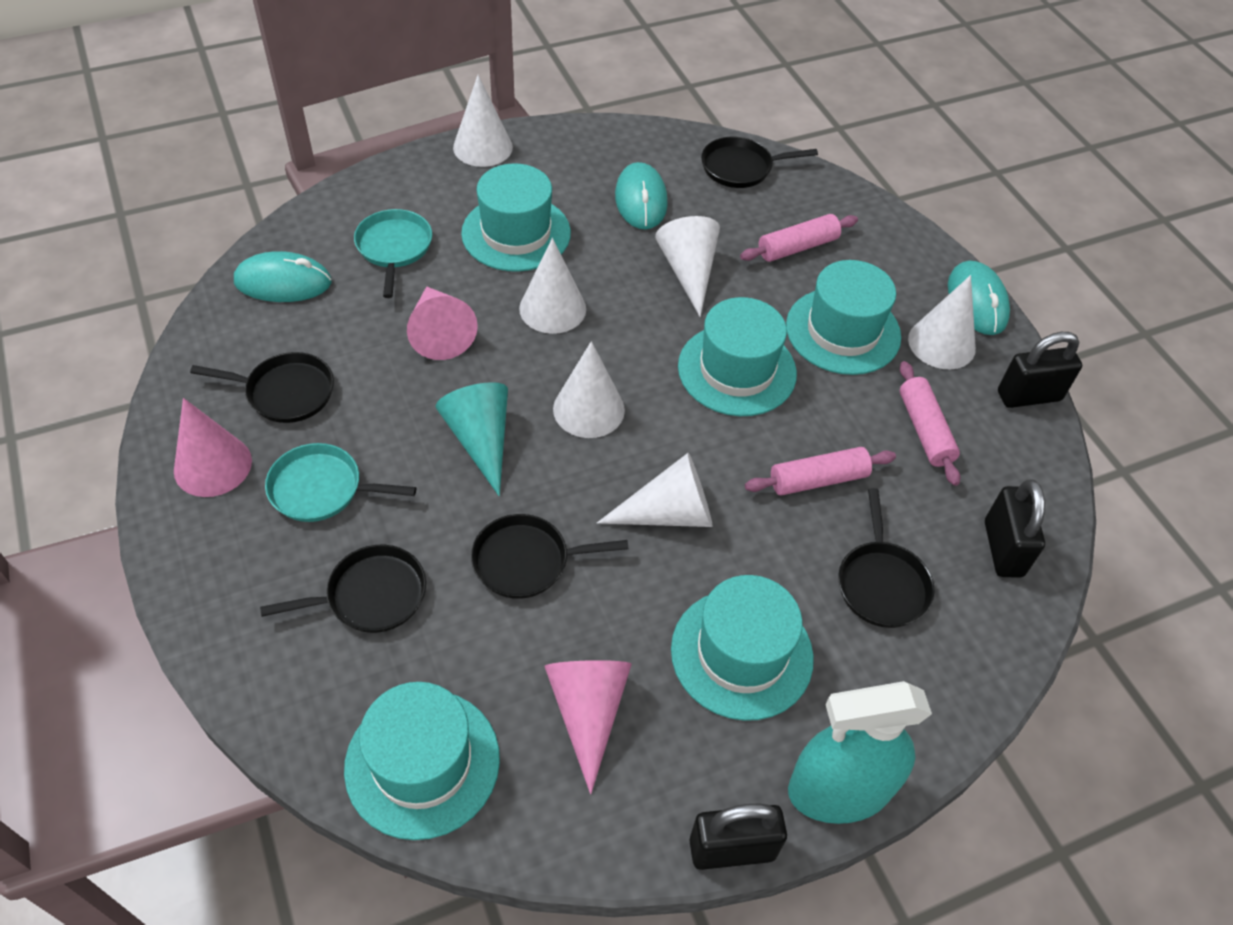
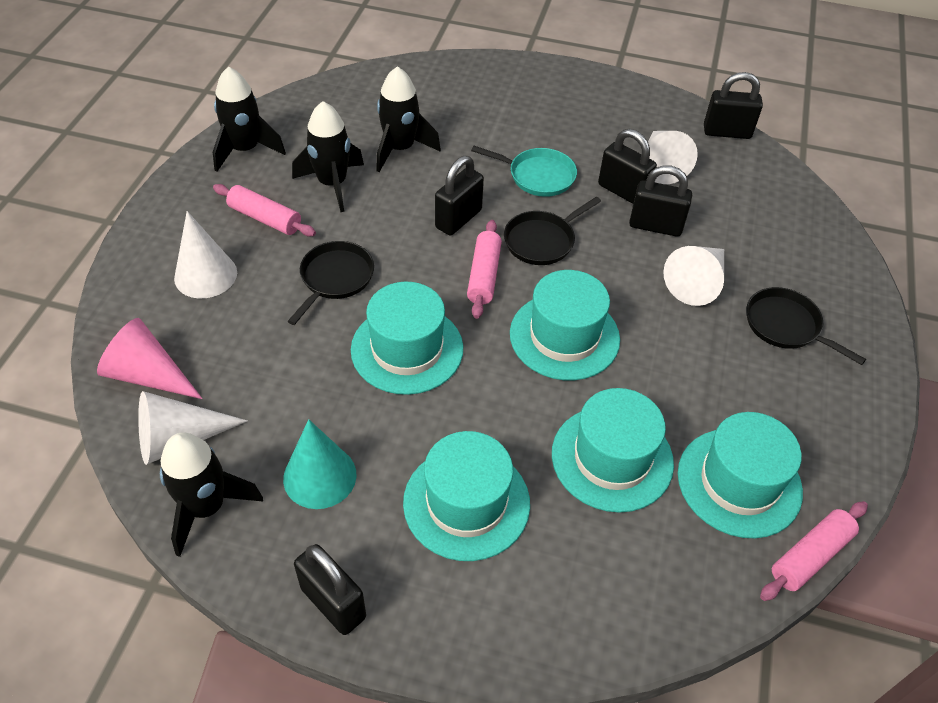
black padlock: [690,803,787,870] [985,480,1045,578] [998,332,1082,408] = 3 -> [294,544,366,635] [435,156,484,236] [598,129,657,204] [629,165,692,237] [704,72,763,139] = 5
black pan: [190,352,334,423] [260,545,426,633] [471,514,628,599] [701,137,818,188] [838,488,935,628] = 5 -> [288,241,374,325] [504,197,601,265] [746,287,866,365] = 3
black rocket: none = 0 -> [160,432,263,557] [213,67,286,172] [292,101,364,212] [376,66,441,172] = 4
pink cone: [174,398,252,497] [407,286,478,360] [544,660,632,794] = 3 -> [97,318,203,399] = 1
turquoise mouse: [234,251,332,302] [615,162,668,230] [948,261,1010,335] = 3 -> none = 0
turquoise pan: [265,443,416,522] [354,209,432,298] = 2 -> [471,146,577,197] = 1
turquoise spray bottle: [788,681,932,824] = 1 -> none = 0
white cone: [453,75,513,167] [519,238,586,334] [553,341,625,438] [597,453,713,527] [655,216,720,317] [908,275,976,369] = 6 -> [138,391,248,465] [174,211,237,298] [648,131,698,184] [663,246,724,306] = 4

